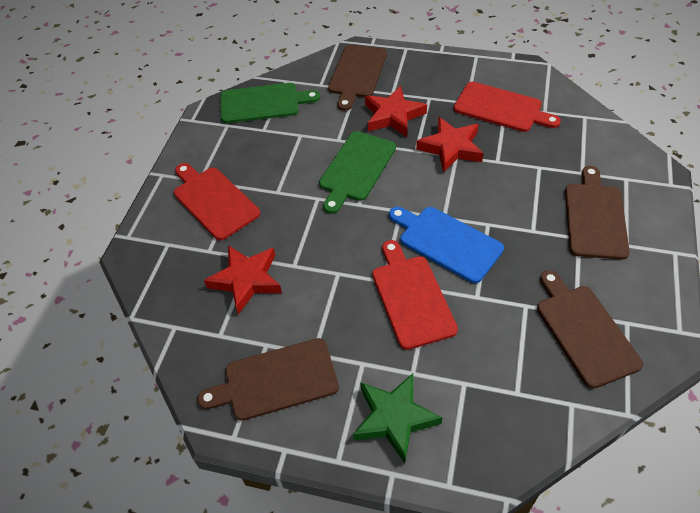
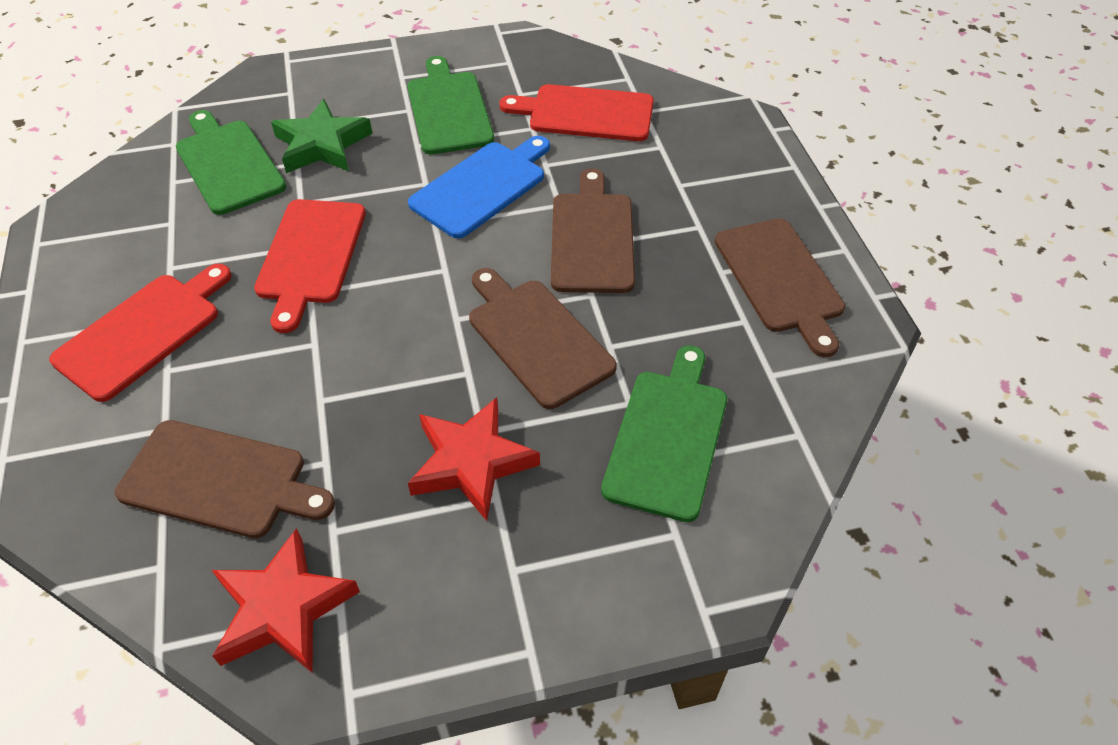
green cutting board: [221,83,320,123] [319,131,396,214] = 2 -> [176,110,286,215] [407,56,494,154] [601,345,727,522] = 3
red star: [204,245,282,315] [365,86,427,137] [416,117,484,173] = 3 -> [212,528,360,673] [408,397,540,521] = 2

